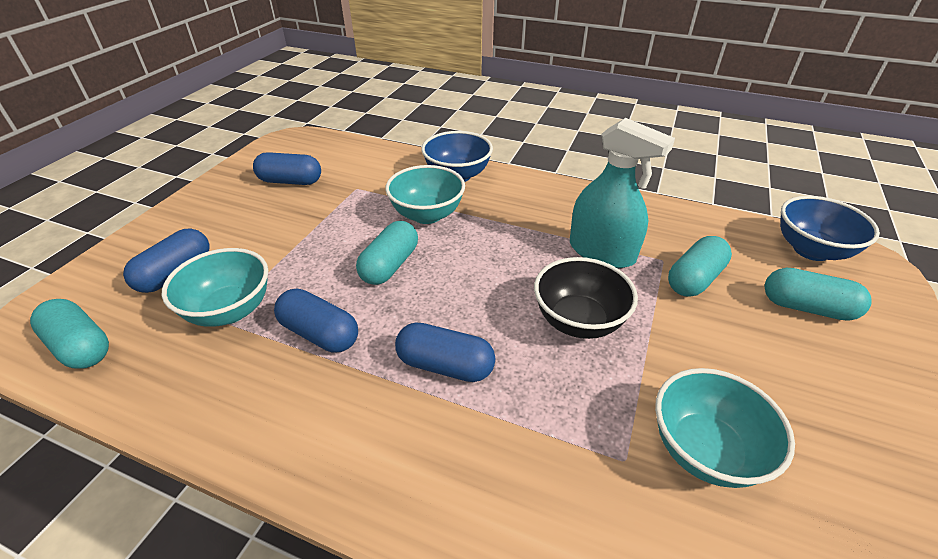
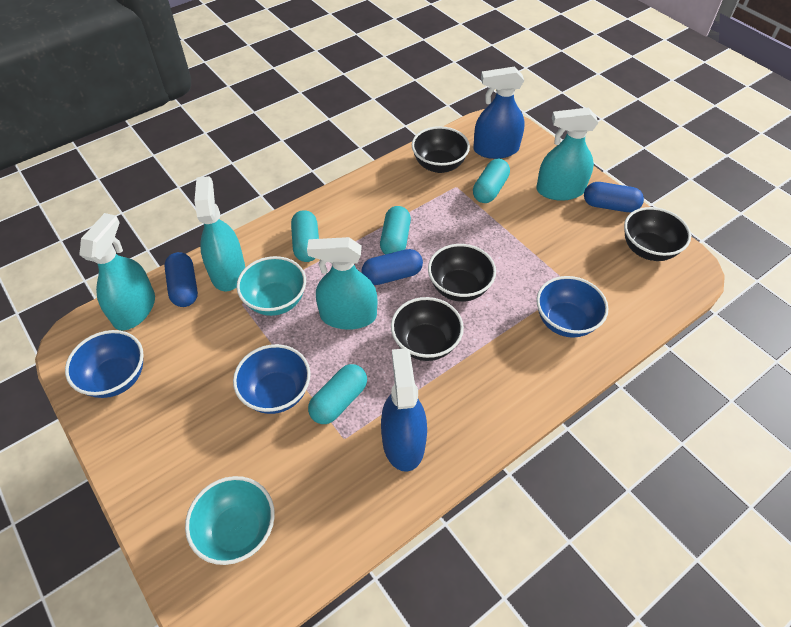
black bowl: [534,257,638,339] = 1 -> [391,297,464,361] [412,126,470,173] [428,244,496,302] [624,207,691,261] = 4
blue bowl: [421,131,493,182] [780,196,880,261] = 2 -> [65,330,144,398] [233,344,311,414] [536,276,608,338] = 3
blue capsule: [123,228,210,293] [253,152,321,185] [274,289,358,352] [395,323,495,382] = 4 -> [164,252,198,307] [361,249,423,285] [584,182,644,212] = 3
blue spray bottle: none = 0 -> [381,348,427,472] [473,67,525,159] = 2
turquoise bowl: [162,248,268,327] [385,165,465,224] [655,368,795,488] = 3 -> [185,476,275,565] [237,256,306,316] = 2
turquoise spray bottle: [570,118,675,268] = 1 -> [79,213,155,331] [195,176,245,291] [307,237,377,330] [536,107,598,201] = 4

